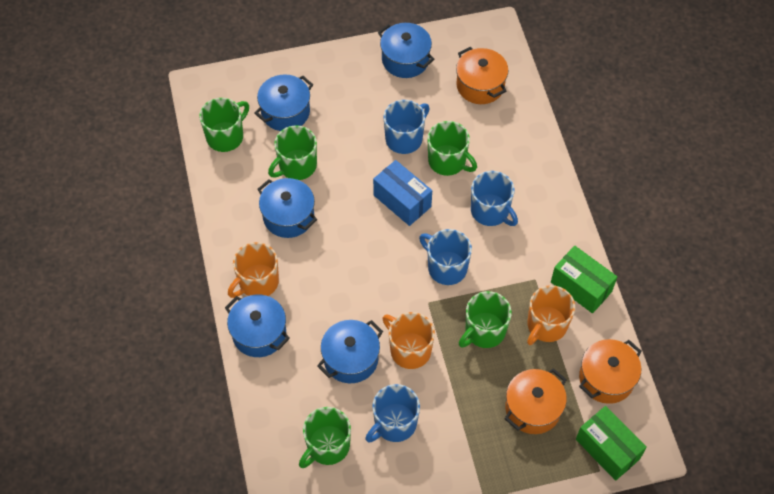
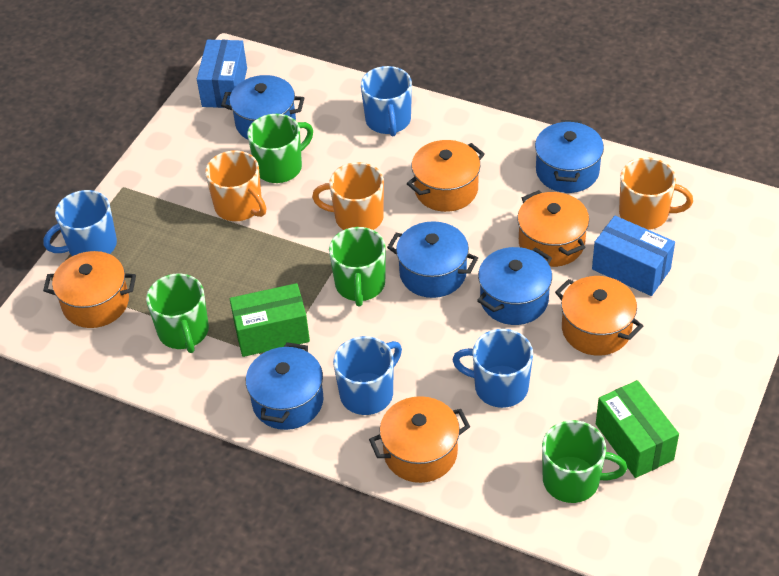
blue box: [373,160,432,226] = 1 -> [197,40,247,108] [592,216,675,296] = 2
green mug: [199,98,249,152] [268,125,317,180] [299,407,351,468] [427,121,477,176] [459,291,512,348] = 5 -> [146,273,209,353] [247,114,313,183] [329,227,386,307] [542,420,627,503] = 4
orange pot: [456,47,508,104] [505,368,567,434] [579,339,642,404] = 3 -> [43,251,136,328] [369,396,470,483] [407,140,485,212] [517,190,589,267] [555,276,643,356] = 5

